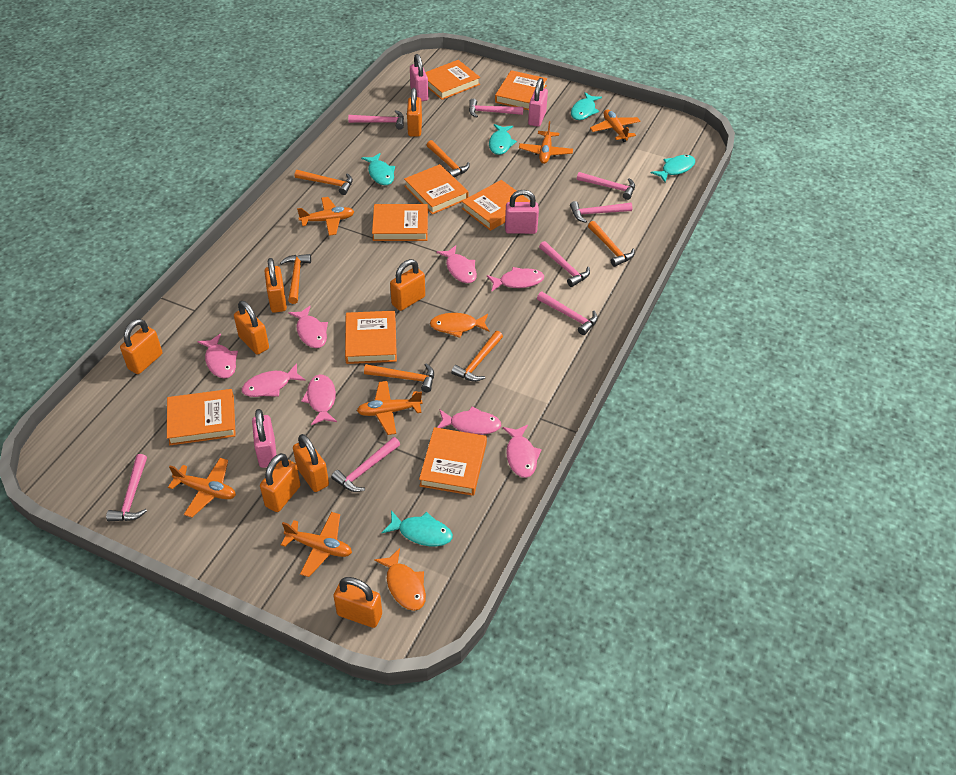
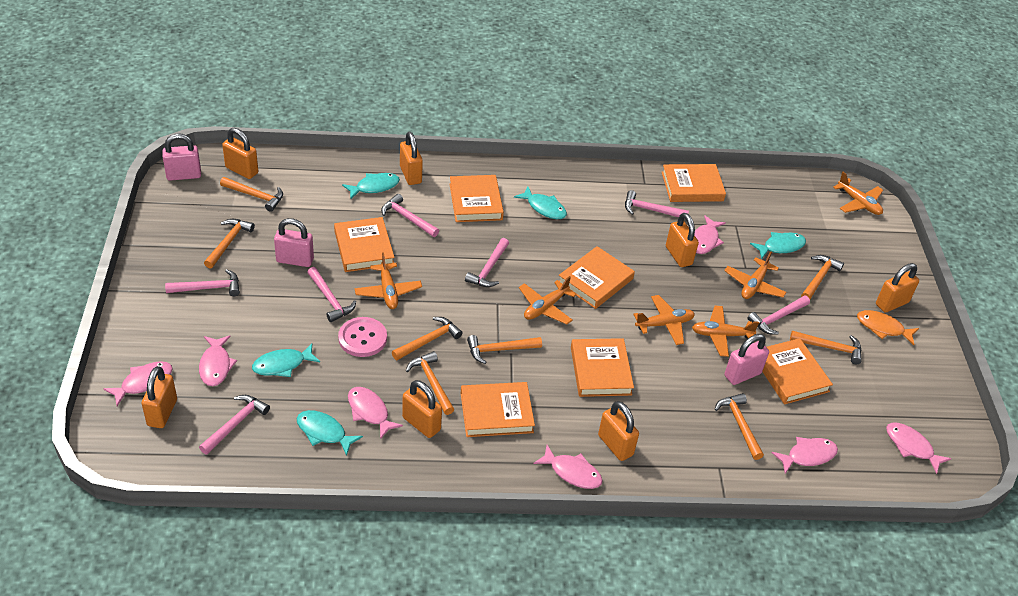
orange book: [167,389,236,445] [345,311,397,364] [372,204,428,241] [404,164,469,214] [419,427,487,496] [425,60,480,100] [462,180,530,231] [495,70,547,110] = 8 -> [334,217,395,272] [449,175,504,222] [461,382,535,437] [559,246,635,309] [571,338,634,397] [662,164,726,202] [762,338,833,404] = 7
orange fish: [374,548,426,611] [430,313,489,338] = 2 -> [857,310,919,345] = 1
orange hammer: [280,254,311,304] [295,170,353,195] [364,363,434,392] [427,140,470,178] [451,331,503,382] [588,221,635,267] = 6 -> [204,219,255,269] [220,177,283,212] [392,317,463,360] [406,351,455,415] [467,335,542,364] [715,393,764,460] [790,331,862,364] [801,255,844,299] = 8
orange padlock: [120,319,162,374] [234,301,269,355] [260,453,301,512] [264,258,287,313] [293,434,329,492] [334,577,382,628] [390,259,425,311] [407,88,422,137] = 8 -> [141,366,177,428] [222,128,258,179] [400,132,423,185] [402,380,442,438] [598,401,639,461] [666,213,699,267] [876,263,919,313] = 7
pink button: none = 0 -> [338,317,387,357] = 1
pink fish: [197,334,238,378] [242,363,306,397] [288,305,328,348] [301,374,337,425] [436,245,477,283] [437,406,501,435] [487,267,544,292] [503,425,542,478] = 8 -> [103,361,173,406] [199,336,237,386] [348,387,403,440] [533,445,603,489] [694,215,726,254] [771,437,838,474] [886,423,951,474] = 7
pink hammer: [106,454,147,521] [331,437,400,492] [348,110,404,129] [469,99,523,118] [537,292,598,335] [539,241,590,287] [570,201,632,223] [577,172,635,200] = 8 -> [165,269,240,296] [199,395,270,455] [307,267,356,322] [381,194,439,237] [465,238,509,287] [625,190,689,217] [748,296,810,335] = 7
pink padlock: [252,409,276,468] [410,54,429,101] [505,190,539,234] [528,78,548,127] = 4 -> [162,133,201,181] [274,218,314,267] [725,334,769,385] = 3

